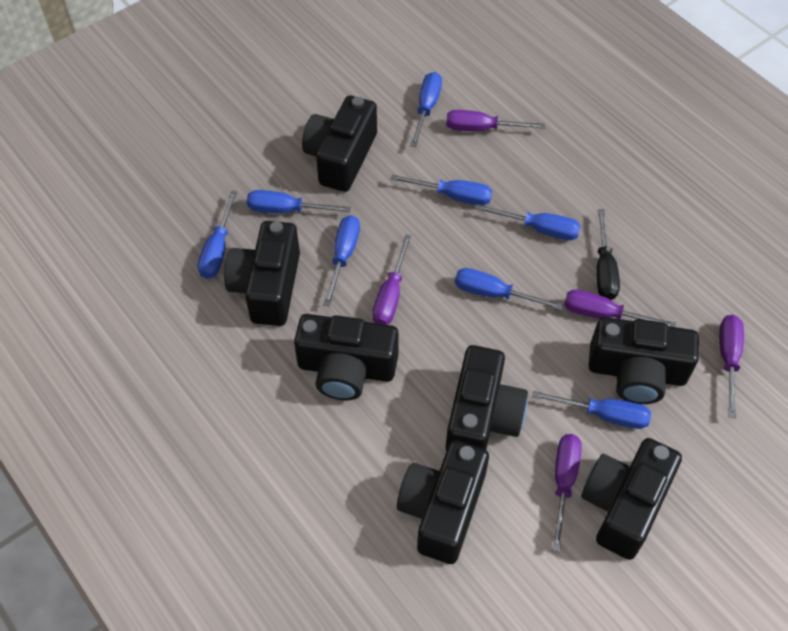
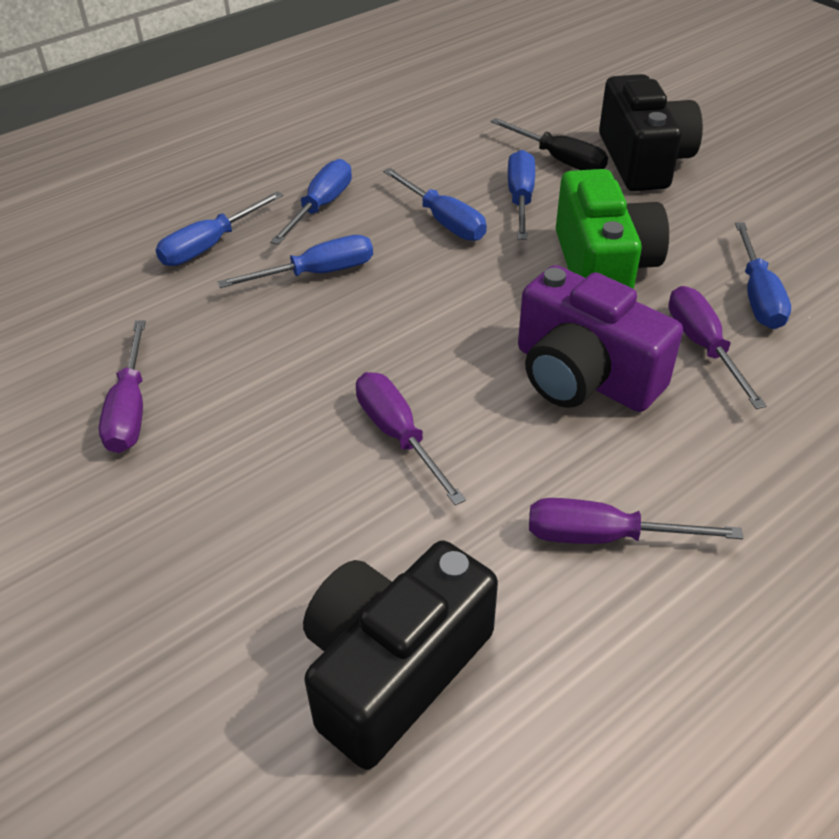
black camera: [224,221,300,326] [294,314,399,401] [302,95,377,192] [397,440,489,564] [446,345,528,451] [581,438,682,560] [589,317,699,404] = 7 -> [303,541,498,770] [599,74,703,191] = 2
blue screwdriver: [198,191,237,279] [247,190,351,213] [323,215,360,306] [390,174,492,205] [410,72,442,147] [455,268,563,310] [476,204,581,240] [532,391,651,429] = 8 -> [156,191,283,266] [218,235,373,288] [270,159,352,245] [383,168,487,241] [508,150,535,240] [735,222,791,329] = 6
green camera: none = 0 -> [556,169,669,289] = 1
purple camera: none = 0 -> [518,265,683,412] = 1
purple screwdriver: [372,234,411,325] [446,110,545,131] [552,434,582,552] [564,290,676,327] [719,315,744,418] = 5 -> [99,320,146,453] [356,372,466,505] [529,498,743,544] [668,286,767,409] = 4

